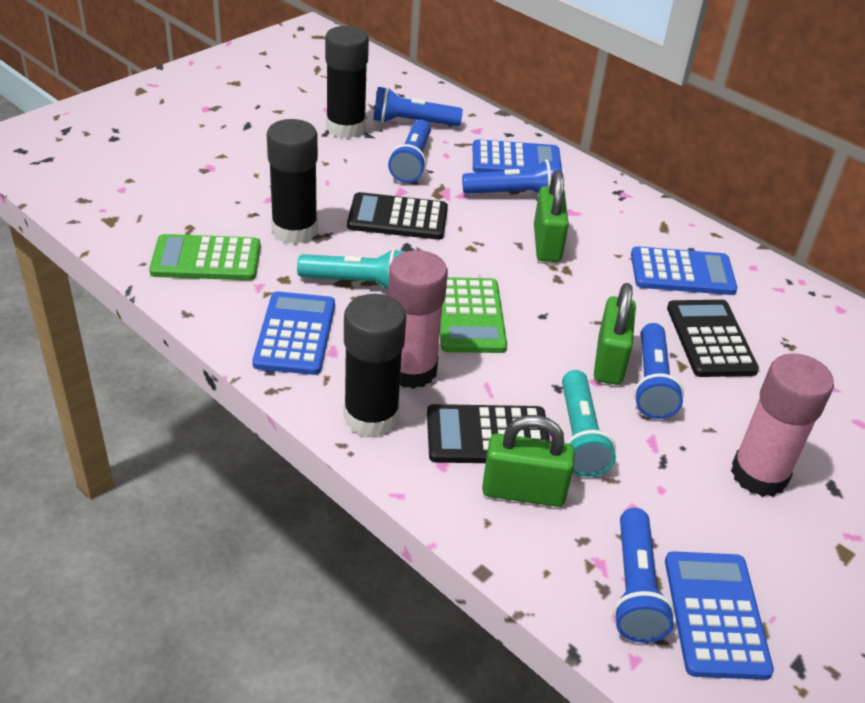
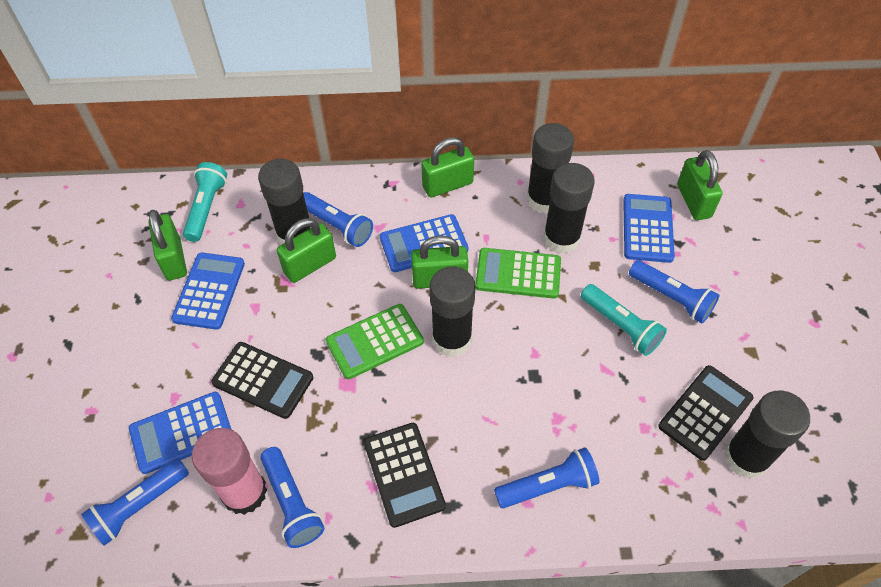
black glue stick: [267,119,318,244] [325,26,369,138] [344,294,406,437] = 3 -> [258,159,311,245] [430,266,475,357] [526,123,574,214] [543,163,595,254] [724,391,810,479] = 5
green padlock: [482,415,575,507] [534,170,569,262] [594,283,636,385] = 3 -> [149,210,187,280] [277,218,336,283] [411,235,468,289] [421,137,474,197] [677,150,723,220] = 5
pink glue stick: [388,250,448,389] [731,353,834,497] = 2 -> [192,428,267,515] = 1

